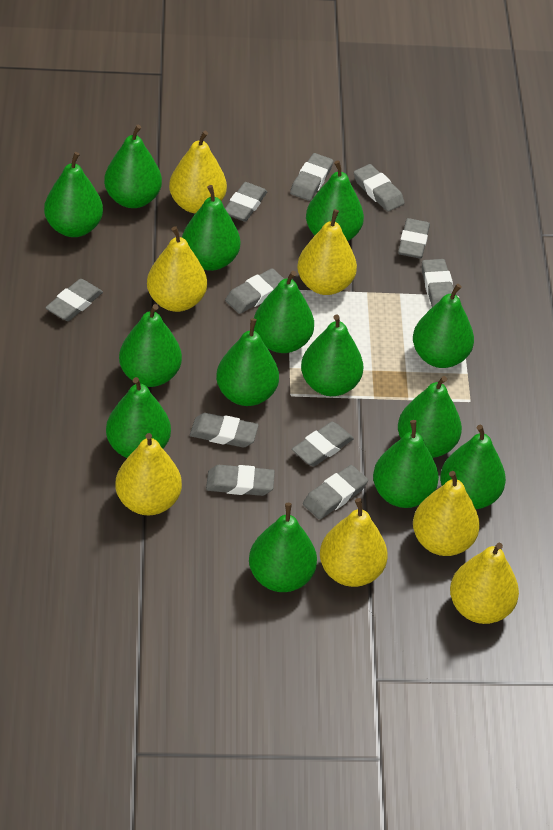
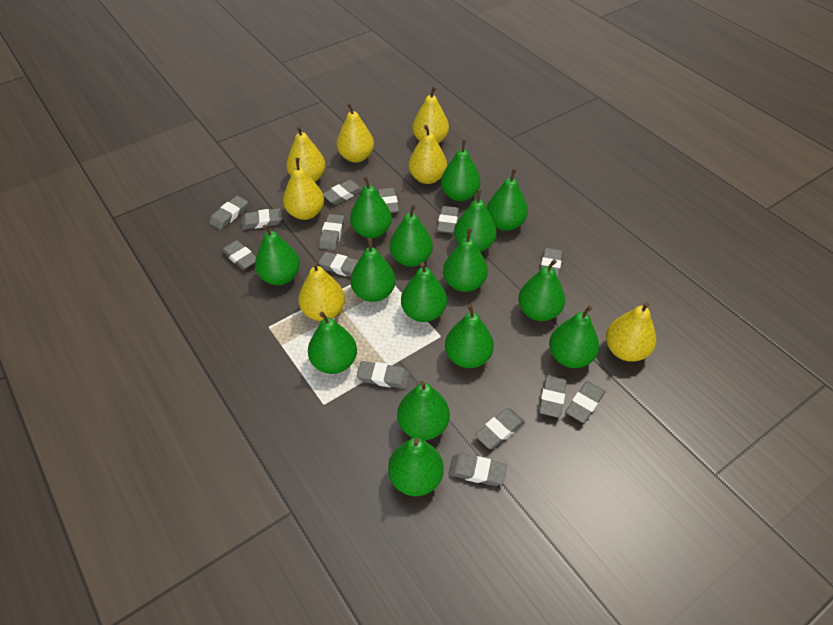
green pear: [44,152,103,237] [104,125,162,208] [106,377,171,458] [119,304,182,387] [182,185,240,271] [216,318,279,406] [249,503,317,592] [254,271,314,353] [301,314,363,396] [306,160,364,241] [373,420,439,508] [398,376,462,458] [413,284,474,368] [440,425,506,509] = 14 -> [255,225,300,285] [308,312,357,374] [350,176,392,238] [350,238,396,302] [388,437,444,496] [390,204,433,267] [397,381,450,440] [401,262,447,322] [441,140,481,201] [443,228,488,292] [445,304,494,368] [454,190,497,252] [487,168,528,231] [518,259,565,321] [549,305,599,368] = 15
grey eraser: [45,279,103,321] [190,413,259,448] [206,465,275,496] [225,182,267,222] [225,268,284,314] [290,153,333,201] [292,422,354,466] [303,465,368,519] [354,164,405,212] [398,218,430,258] [422,259,454,307] = 11 -> [209,196,248,230] [222,240,256,270] [241,208,282,230] [318,252,359,277] [319,214,344,250] [323,180,362,205] [357,361,410,389] [378,188,399,213] [437,206,459,234] [448,454,507,486] [475,408,525,449] [539,375,567,418] [541,248,562,277] [565,381,606,423] = 14

